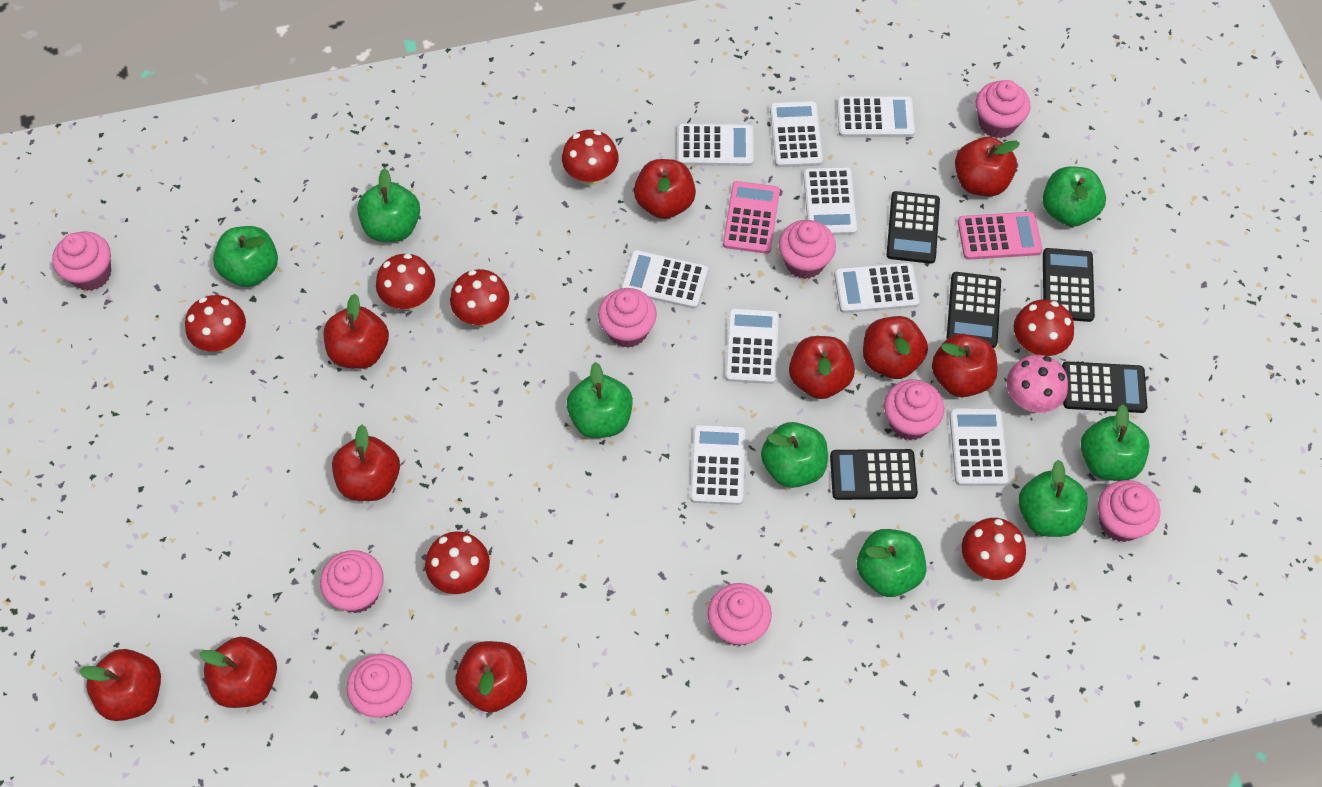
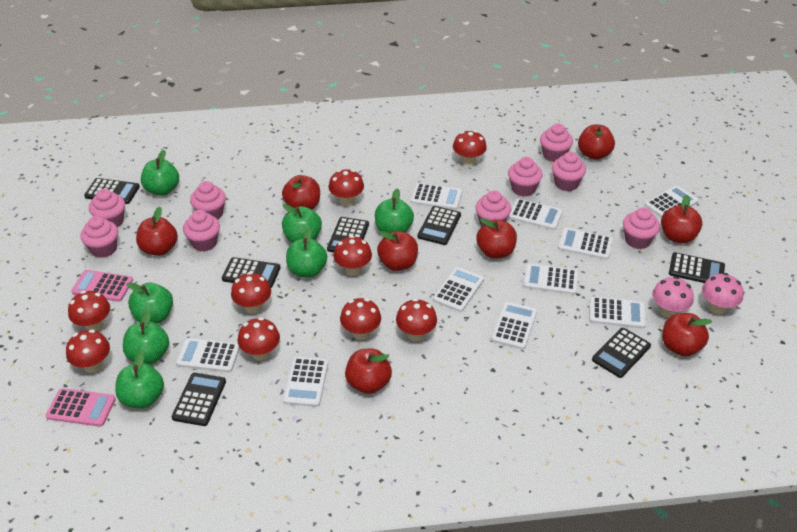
black calculator: [830,449,918,500] [887,191,940,264] [946,272,1001,348] [1043,248,1095,322] [1062,361,1147,413] = 5 -> [84,178,140,204] [172,373,226,426] [222,257,281,288] [327,217,369,252] [418,206,461,245] [592,328,651,378] [669,252,725,283] = 7
green apple: [213,226,278,287] [357,168,420,242] [567,362,633,438] [761,422,828,488] [857,529,926,597] [1018,460,1088,537] [1043,166,1106,227] [1081,405,1150,481] = 8 -> [115,351,164,408] [123,310,169,365] [127,283,173,324] [141,150,179,196] [282,204,322,243] [286,227,327,278] [375,188,414,233] = 7
pink mushroom: [1006,355,1068,413] = 1 -> [652,276,694,318] [702,273,744,314] = 2
red apple: [79,649,161,721] [199,637,277,708] [324,293,389,369] [332,425,400,501] [456,641,527,713] [634,159,696,219] [789,336,855,399] [863,316,928,379] [932,334,997,397] [955,137,1020,196] = 10 -> [136,207,178,256] [282,175,320,210] [345,349,392,394] [377,231,418,271] [476,218,517,259] [578,124,615,160] [661,195,702,243] [662,313,712,356] = 8
red mushroom: [185,295,246,352] [376,254,435,310] [425,531,490,594] [450,269,510,326] [562,130,619,186] [961,518,1026,580] [1014,300,1074,356] = 7 -> [66,330,110,373] [68,291,110,331] [231,272,271,314] [238,317,280,361] [329,169,364,206] [333,235,372,276] [340,298,381,340] [396,299,437,341] [453,130,487,166] = 9
white calculator: [621,250,708,309] [677,124,754,166] [690,424,745,505] [725,308,779,384] [770,101,823,167] [803,167,857,235] [834,262,920,313] [837,96,915,137] [949,408,1008,486] = 9 -> [176,338,240,372] [283,357,328,407] [411,183,462,210] [433,267,484,312] [491,302,537,350] [508,199,563,230] [523,263,579,295] [558,228,613,260] [589,296,646,329] [645,185,698,218] = 10

